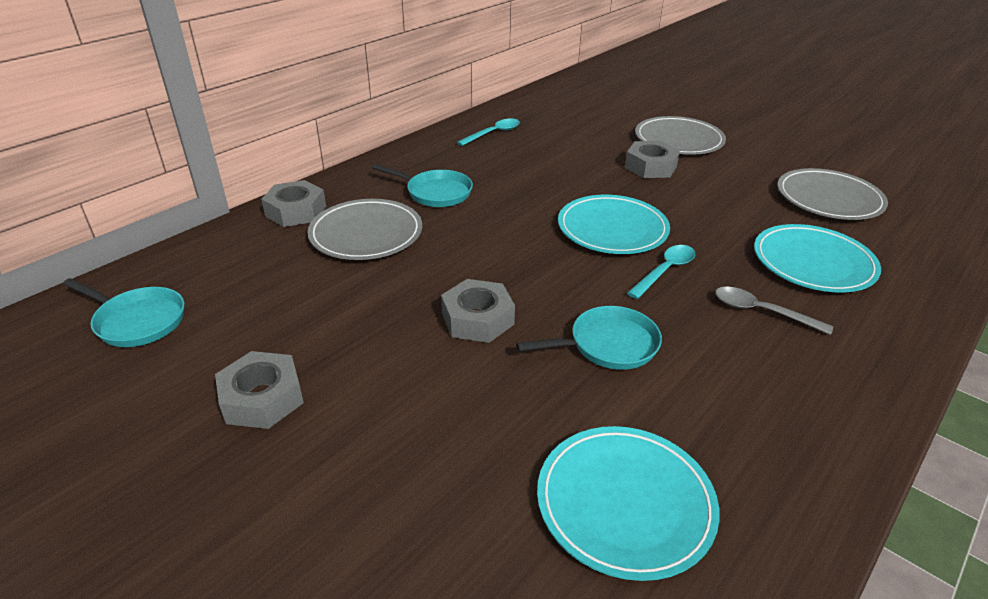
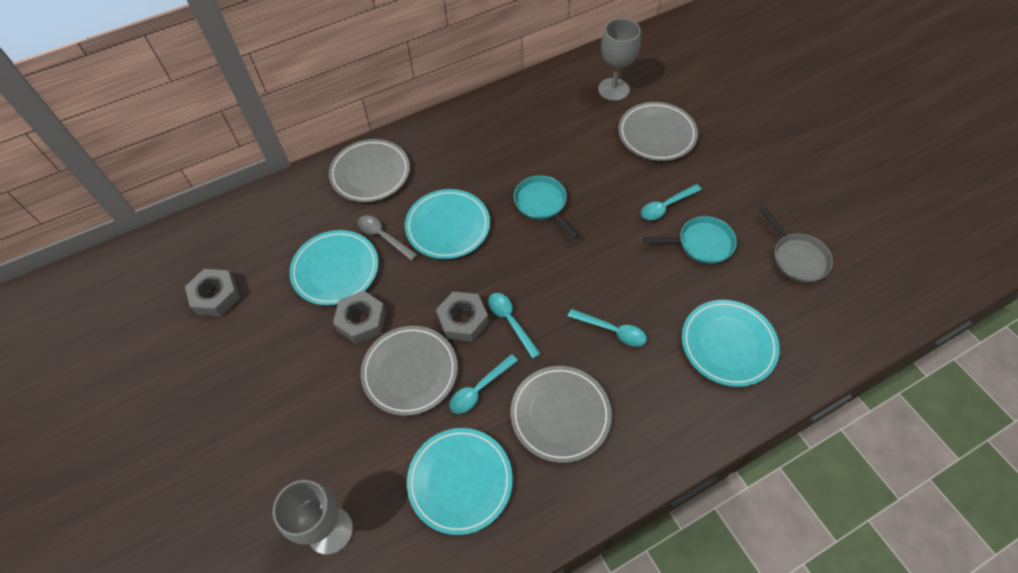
grey goblet: none = 0 -> [273,480,353,555] [598,18,641,101] = 2
grey nut: [215,351,304,429] [261,180,326,227] [441,279,515,343] [625,141,680,178] = 4 -> [185,269,240,316] [333,290,386,344] [436,292,489,342] = 3
grey pan: none = 0 -> [760,207,833,283] = 1
grey plate: [308,199,422,260] [635,116,726,155] [777,168,888,220] = 3 -> [329,139,410,202] [361,326,458,416] [511,366,612,463] [618,102,698,161] = 4
turquoise pan: [63,278,184,347] [372,164,473,207] [516,306,662,370] = 3 -> [514,175,579,239] [643,216,737,264] = 2
turquoise plate: [537,426,720,581] [558,195,670,254] [754,224,881,292] = 3 -> [289,230,378,306] [405,189,490,259] [407,428,513,535] [682,300,780,387] = 4
turquoise spoon: [457,118,520,146] [627,245,695,299] = 2 -> [449,354,518,414] [488,293,541,359] [568,309,647,346] [641,184,702,220] = 4

